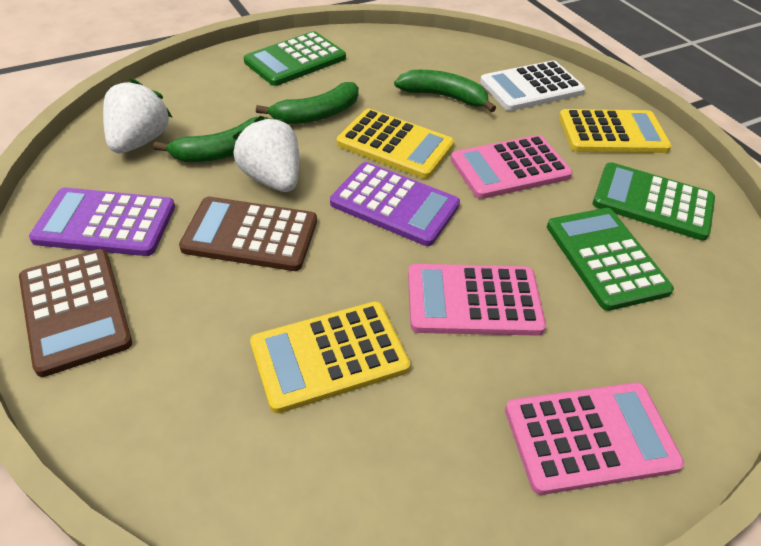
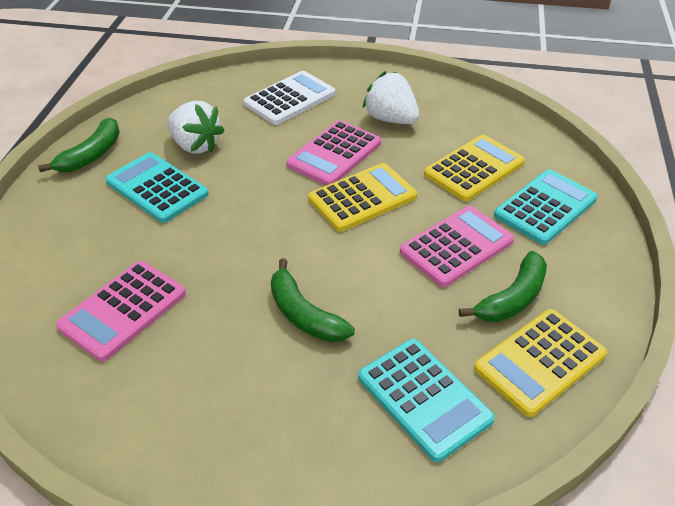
brown calculator: [19,249,132,377] [179,197,317,271] = 2 -> none = 0
green calculator: [244,31,346,86] [547,208,674,311] [593,162,715,241] = 3 -> none = 0
purple calculator: [29,188,175,256] [330,162,460,246] = 2 -> none = 0
turquoise calculator: none = 0 -> [106,152,209,223] [358,339,495,462] [494,169,598,245] = 3

